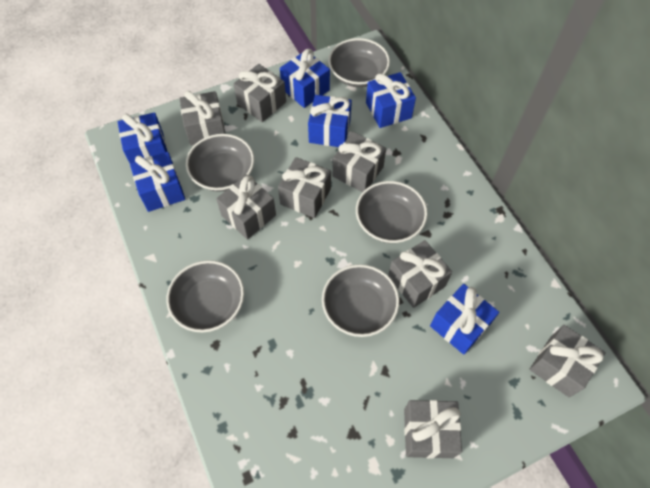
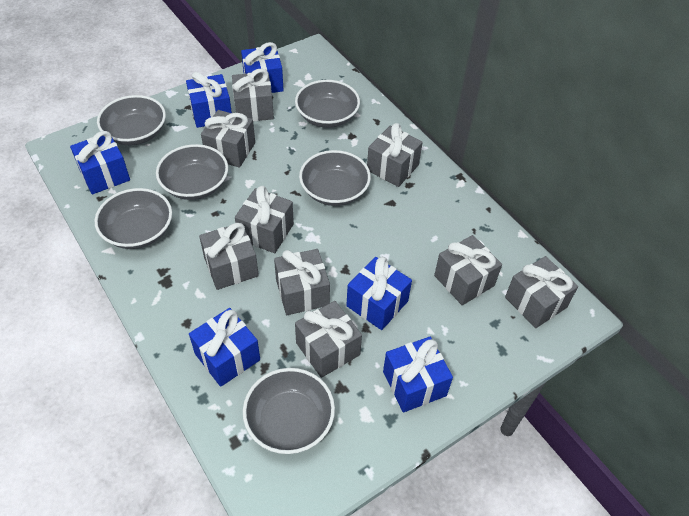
grey bowl: [167,260,244,332] [186,134,254,192] [322,264,399,337] [328,38,390,87] [356,181,428,243] = 5 -> [94,188,172,249] [97,95,166,145] [156,144,228,200] [243,368,335,454] [295,80,360,128] [299,150,371,206] = 6
grey gift: [179,91,225,146] [216,175,276,239] [233,64,286,122] [278,157,331,218] [333,132,386,192] [388,240,452,308] [404,400,462,459] [529,325,606,398] = 8 -> [199,222,259,290] [201,110,255,168] [232,69,274,122] [235,186,294,253] [274,249,330,315] [295,301,362,378] [367,123,423,187] [434,235,502,305] [505,256,578,328] = 9

